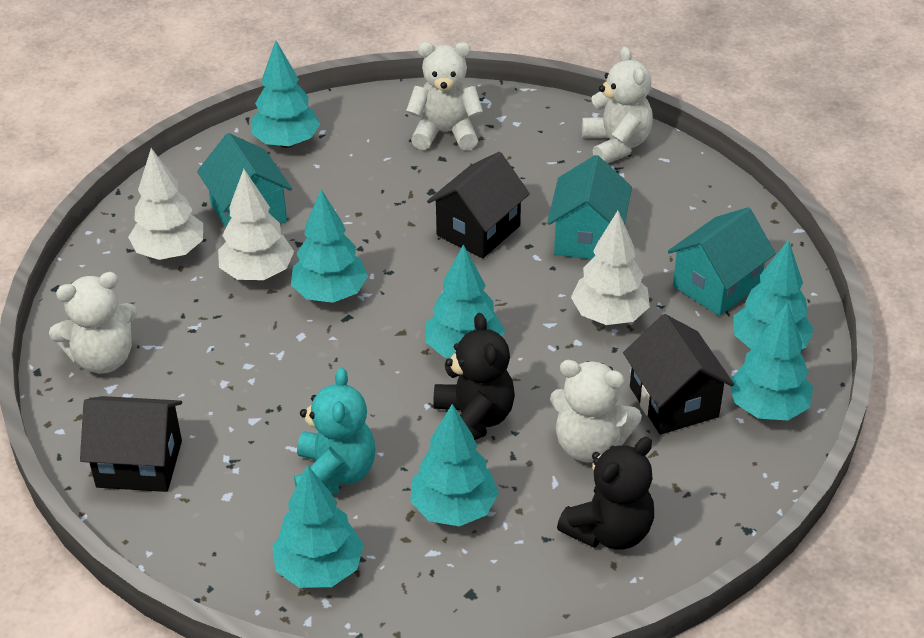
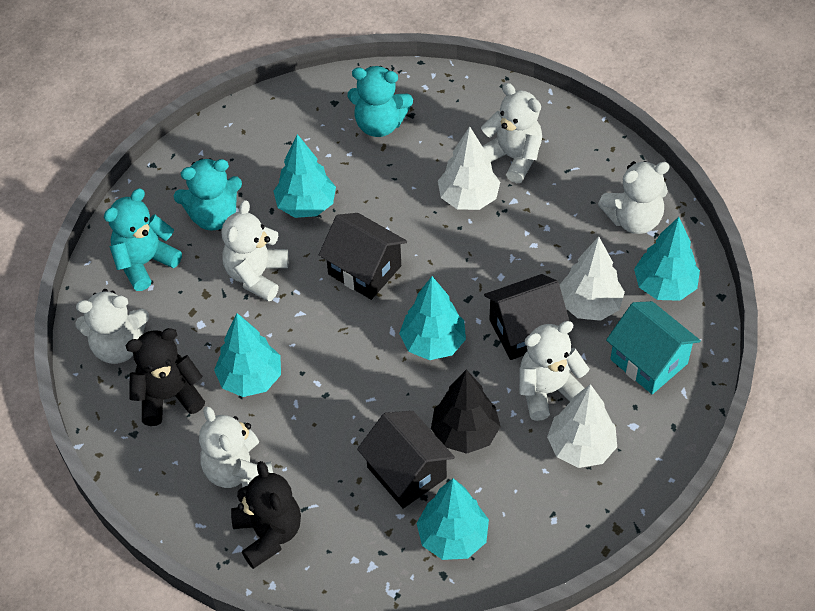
black tree: none = 0 -> [431,370,501,454] = 1
turquoise house: [197,133,292,227] [547,155,632,259] [668,207,776,316] = 3 -> [606,301,701,394] = 1
turquoise teddy bear: [294,367,375,494] = 1 -> [104,188,182,291] [174,158,242,231] [347,66,413,137] = 3
turquoise tree: [251,41,320,148] [272,465,364,588] [291,189,368,303] [410,404,499,526] [426,244,505,358] [730,302,813,420] [733,240,814,350] = 7 -> [214,313,281,397] [273,134,336,218] [399,276,466,360] [417,478,489,560] [634,217,700,301] = 5
white teddy bear: [49,272,138,374] [406,42,483,150] [550,360,642,463] [582,47,653,164] = 4 -> [75,289,149,364] [199,406,273,488] [221,200,289,301] [481,83,542,183] [519,321,589,421] [598,161,670,234] = 6

